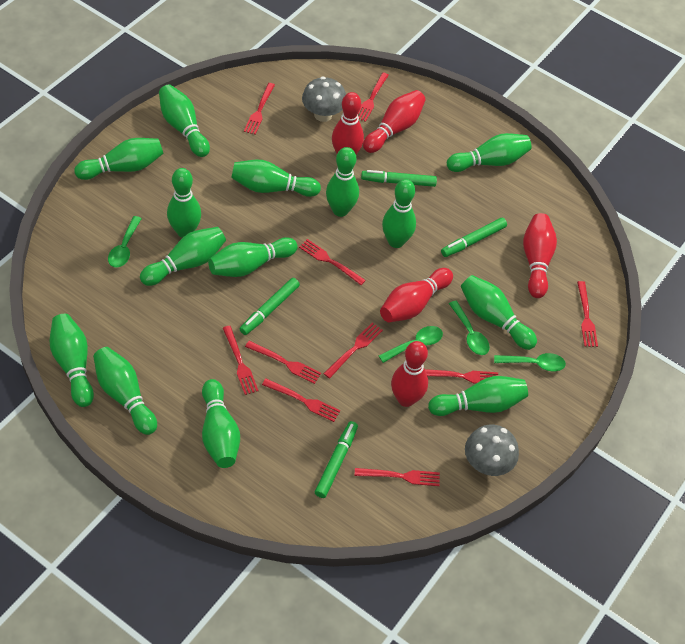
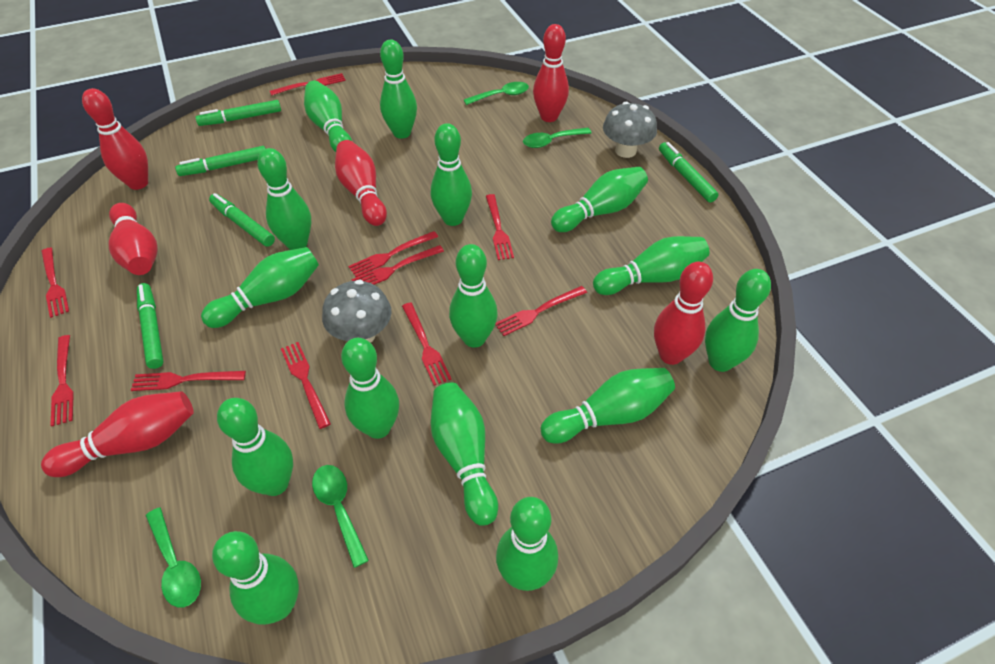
green bowling pin: [50,314,94,407] [74,138,164,180] [93,347,157,435] [140,227,226,286] [159,85,210,157] [167,168,201,238] [202,379,240,468] [208,237,298,277] [231,160,321,197] [326,147,359,217] [382,179,416,248] [428,376,528,416] [447,133,532,172] [461,275,537,350] = 14 -> [201,247,319,328] [212,531,299,625] [217,398,293,496] [257,148,311,250] [304,81,352,152] [341,338,399,439] [380,40,417,139] [431,123,472,226] [431,383,498,526] [449,244,498,348] [496,497,558,591] [541,368,675,444] [551,167,648,232] [593,236,710,295] [705,269,771,372] = 15
green marker: [240,278,300,335] [315,421,358,498] [361,170,437,187] [441,218,507,257] = 4 -> [137,283,163,369] [175,146,266,176] [196,100,281,126] [209,193,275,247] [659,142,718,203] = 5
red bowling pin: [332,92,364,154] [363,90,426,153] [380,268,453,323] [391,341,428,407] [523,213,557,298] = 5 -> [41,391,194,477] [82,88,148,190] [109,203,158,275] [335,140,387,226] [533,24,569,122] [654,262,713,365] = 6

